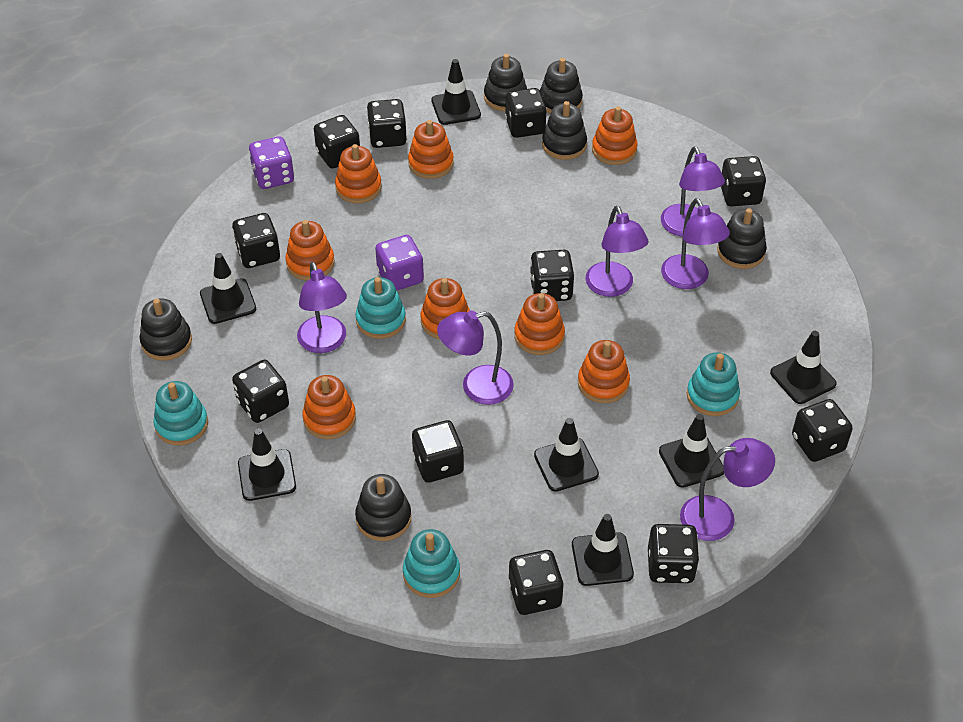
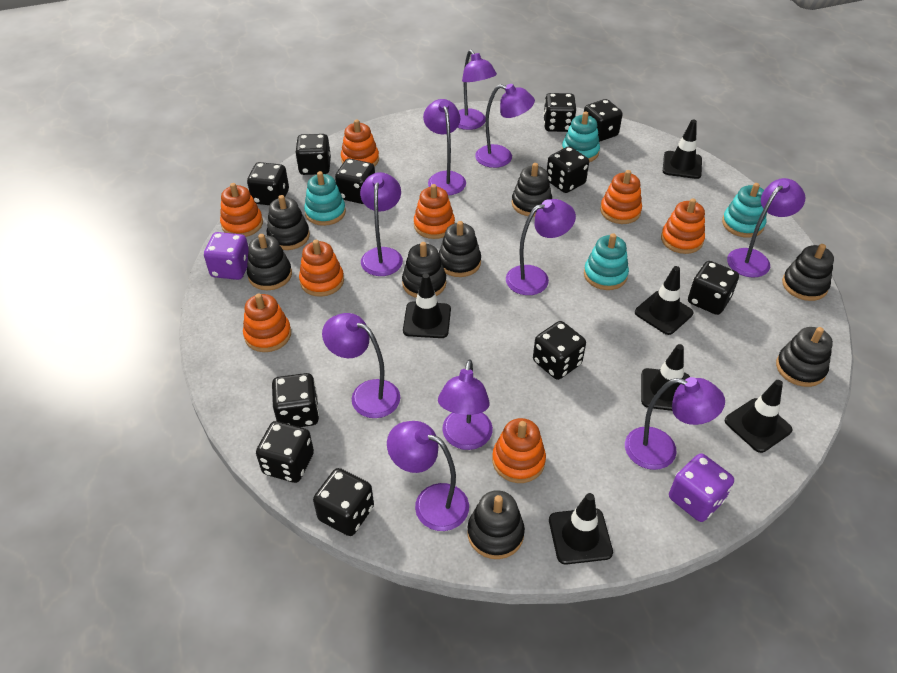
black stacking toy: [140,298,192,361] [355,474,411,541] [484,54,527,111] [540,58,583,114] [542,101,587,160] [717,208,767,269] = 6 -> [247,234,292,290] [267,195,310,250] [402,242,446,298] [439,221,481,277] [467,490,525,559] [512,163,552,217] [776,327,833,387] [782,244,834,301] = 8
black traffic cone: [200,253,256,324] [238,428,296,501] [431,59,481,125] [534,418,599,492] [572,514,634,586] [659,414,724,488] [770,331,837,404] = 7 -> [403,273,451,338] [549,493,613,565] [635,266,693,335] [641,344,690,411] [663,120,702,179] [725,380,793,453] = 6
purple lamp: [297,262,347,353] [437,311,514,405] [586,206,648,297] [661,147,725,237] [661,198,730,289] [680,438,775,541] = 6 -> [322,313,400,418] [360,172,403,276] [387,421,469,531] [423,99,466,195] [438,360,493,450] [458,50,497,130] [475,84,535,168] [506,199,576,295] [625,377,725,470] [727,178,805,277] = 10

